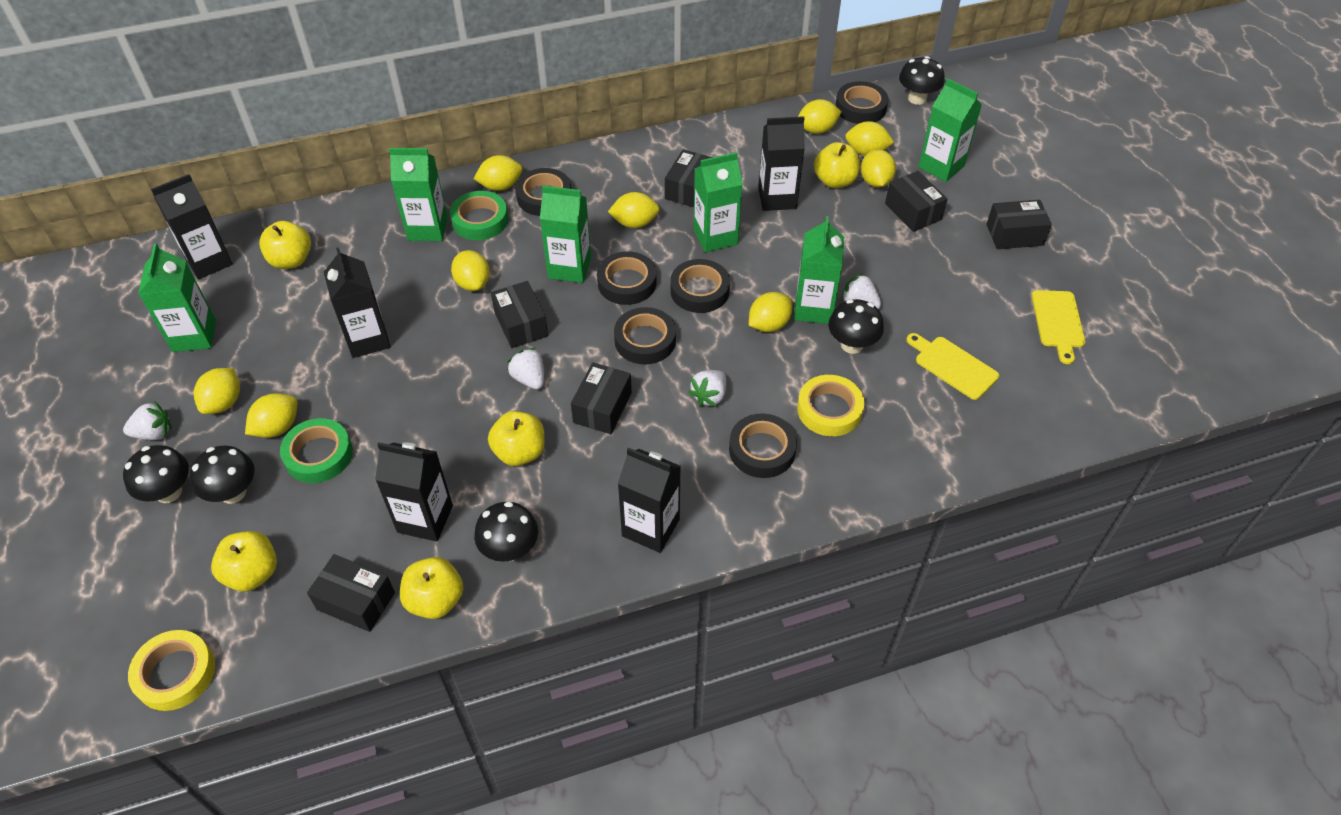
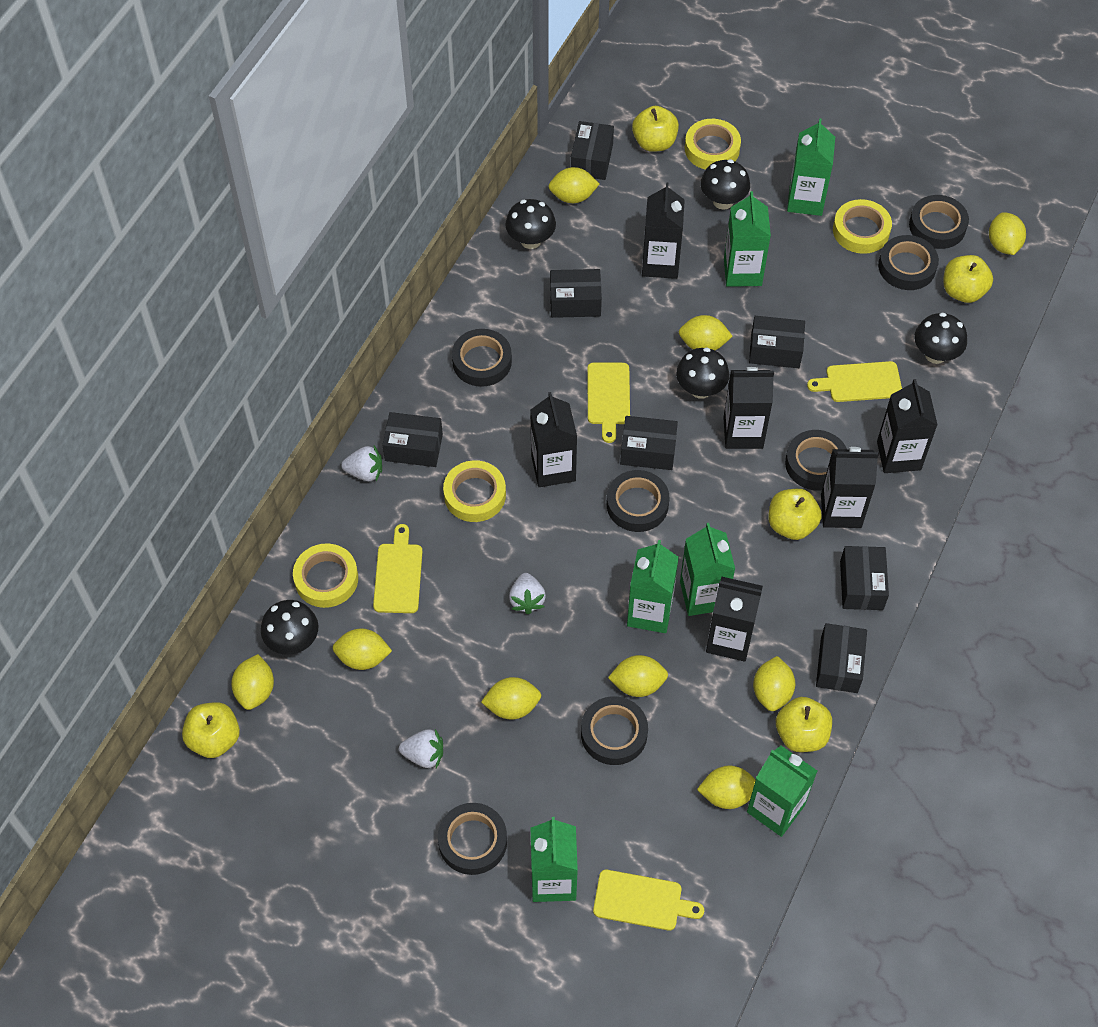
black box: [307,554,395,632] [491,281,548,348] [571,362,632,434] [665,149,713,207] [885,171,947,232] [986,200,1052,249] = 6 -> [382,412,443,467] [550,269,602,318] [571,121,614,180] [620,416,678,470] [749,316,805,368] [816,623,867,693] [840,546,889,610] = 7
black carton: [151,174,233,279] [324,247,391,358] [375,442,453,542] [618,448,681,553] [758,116,805,211] = 5 -> [530,392,577,487] [642,182,685,279] [706,576,763,662] [723,367,774,449] [821,447,879,528] [877,379,938,473] = 6
black tape: [515,168,571,216] [597,251,656,305] [614,307,676,364] [670,259,730,313] [729,413,797,478] [835,81,888,124] = 6 -> [438,803,507,875] [452,329,512,387] [581,696,648,765] [607,470,670,532] [785,430,847,491] [878,235,939,290] [909,195,969,249] = 7
green tape: [280,418,353,483] [450,191,508,240] = 2 -> none = 0
white strawberry: [123,401,172,440] [507,348,544,389] [688,370,726,407] [841,273,881,309] = 4 -> [341,446,382,481] [399,729,443,768] [509,573,546,615] = 3
yellow cutting board: [906,333,999,400] [1031,290,1085,364] = 2 -> [373,524,423,613] [588,362,630,443] [593,870,704,930] [807,361,902,402] = 4
yellow tape: [128,630,215,711] [797,375,864,436] = 2 -> [293,543,358,608] [443,460,506,522] [685,119,741,170] [833,199,892,254] = 4

